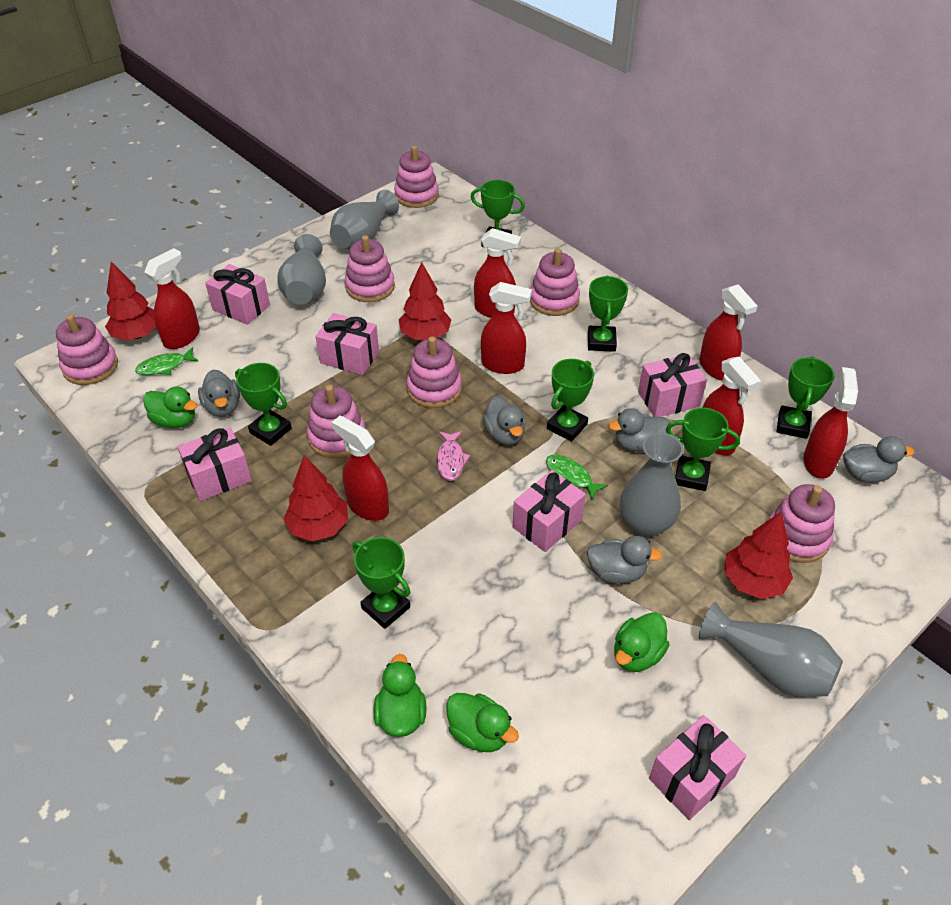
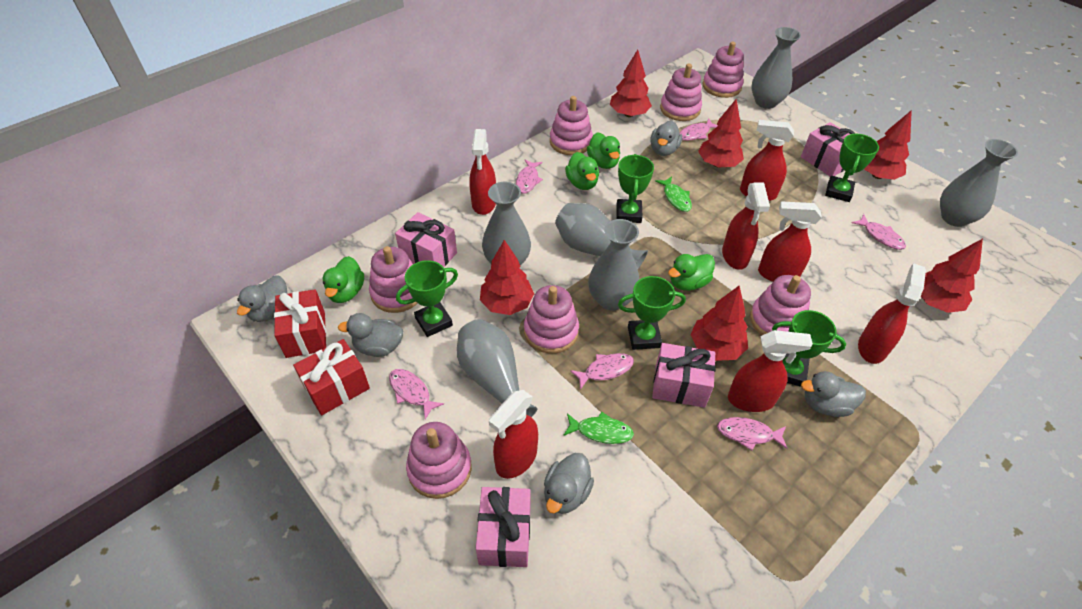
green trophy: [235,363,292,446] [352,537,410,629] [471,180,525,247] [547,359,594,442] [588,275,628,352] [666,408,740,491] [777,356,835,439] = 7 -> [396,260,458,337] [616,154,654,223] [618,276,686,350] [772,310,846,387] [825,134,879,202] = 5
grey vase: [277,234,326,304] [330,190,399,249] [620,433,683,537] [699,602,843,697] = 4 -> [457,319,537,417] [482,182,531,265] [555,203,648,270] [588,219,639,311] [751,27,801,109] [940,139,1018,227] = 6
pink fish: [437,431,470,481] = 1 -> [389,369,444,419] [516,160,543,194] [570,353,634,390] [680,118,718,141] [717,417,788,451] [852,214,906,250] = 6
pink gift: [178,427,252,501] [205,264,270,325] [315,313,379,375] [513,470,586,552] [638,353,707,417] [649,715,746,820] = 6 -> [395,212,457,267] [476,487,531,567] [652,343,716,408] [801,122,855,177] = 4
red gift: none = 0 -> [274,289,326,358] [293,339,370,415] = 2
red tree: [105,262,156,340] [284,455,348,541] [399,262,451,340] [724,512,793,599] = 4 -> [480,240,534,315] [610,50,652,117] [690,286,748,361] [698,99,744,168] [864,110,912,180] [920,239,983,313] = 6

